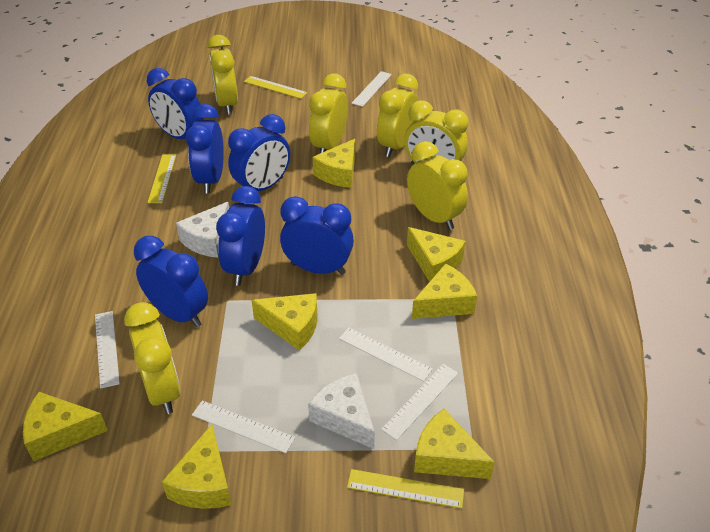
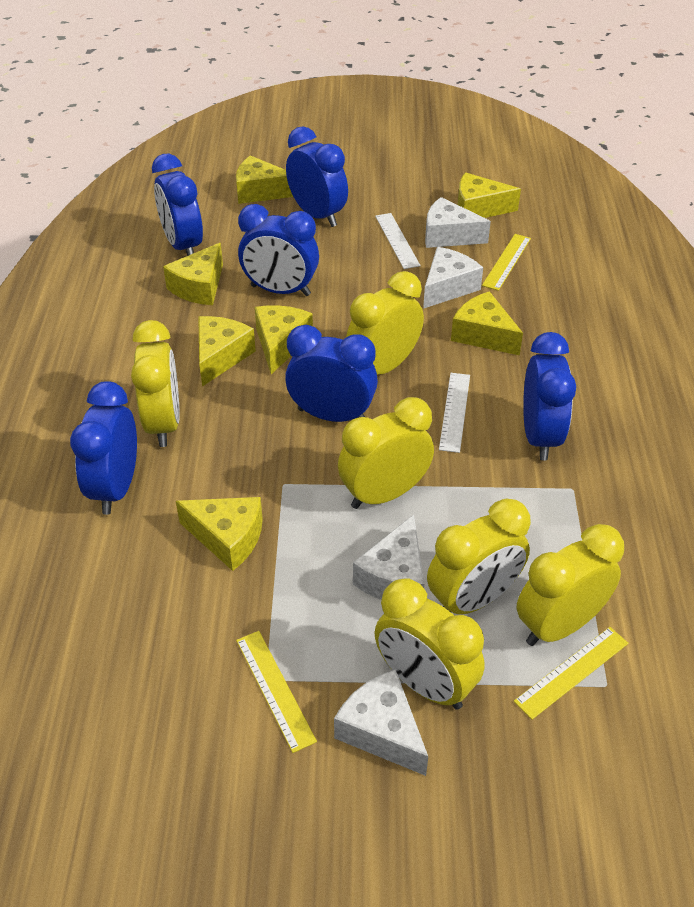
white cheese: [176,202,229,258] [308,373,375,449] = 2 -> [334,670,428,776] [353,514,424,600] [423,247,483,309] [425,197,491,248] = 4
white ruler: [95,311,120,388] [192,400,295,453] [339,327,433,382] [351,71,392,107] [381,364,458,440] = 5 -> [375,213,421,269] [439,373,470,453] = 2

